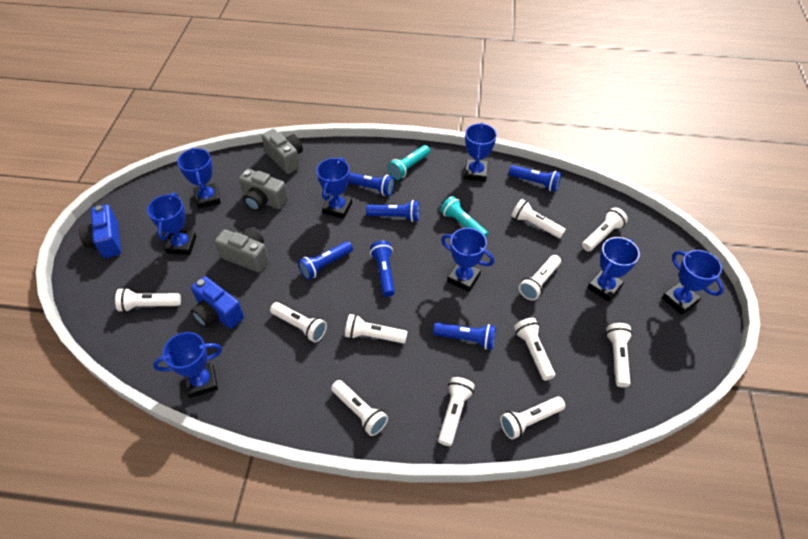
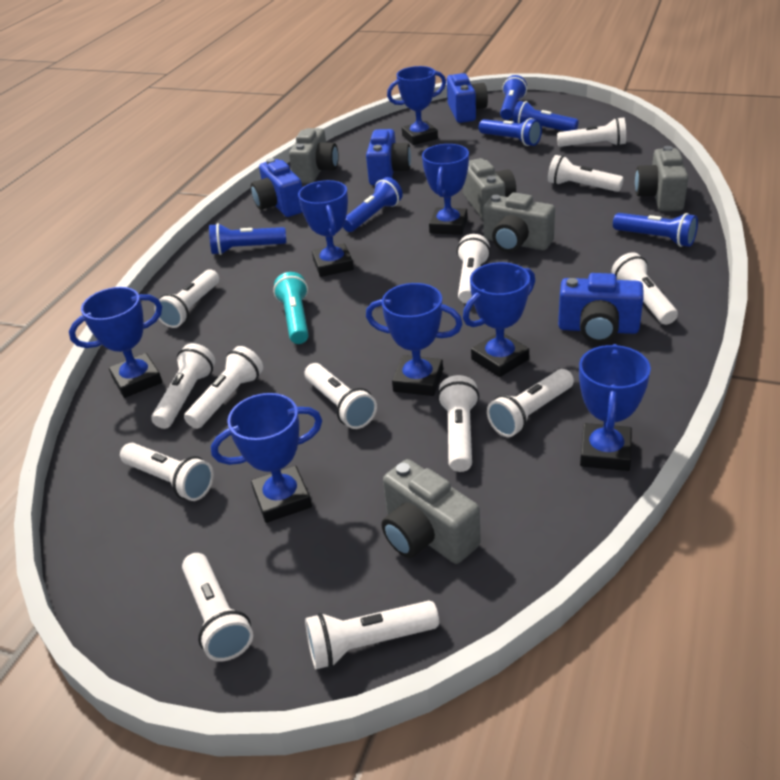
blue camera: [79,205,121,258] [191,276,244,329] = 2 -> [251,158,303,217] [366,129,411,185] [447,73,488,123] [558,273,644,343] = 4
grey camera: [215,228,269,273] [239,169,288,211] [262,129,303,174] = 3 -> [289,128,339,183] [382,459,481,564] [463,158,516,219] [483,192,555,252] [635,146,688,211] = 5
turquoise flashlight: [388,145,430,180] [440,196,488,237] = 2 -> [273,272,309,344] = 1
white flashlight: [115,288,181,312] [270,302,327,343] [331,380,388,436] [345,314,407,344] [438,377,475,446] [500,396,565,440] [512,199,566,238] [514,318,555,381] [519,255,561,301] [582,207,628,252] [606,323,633,387] = 11 -> [120,443,214,501] [151,343,215,429] [154,269,219,328] [182,553,253,662] [184,346,263,429] [304,363,377,429] [305,601,439,669] [437,375,479,472] [457,234,490,304] [487,369,574,437] [548,155,624,192] [557,117,626,147] [612,252,678,325] = 13

